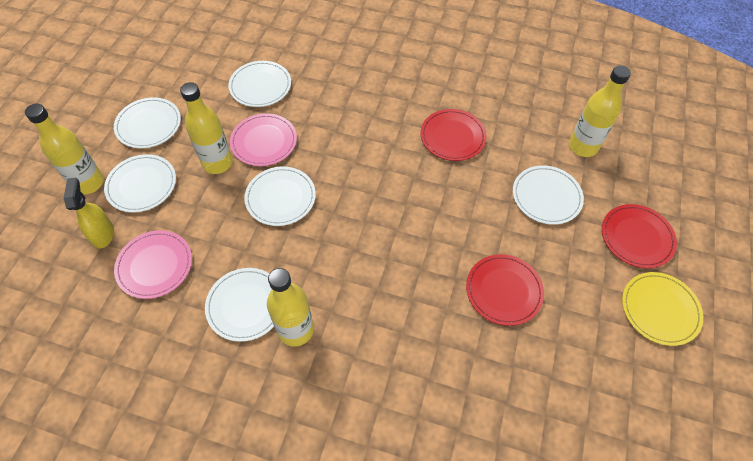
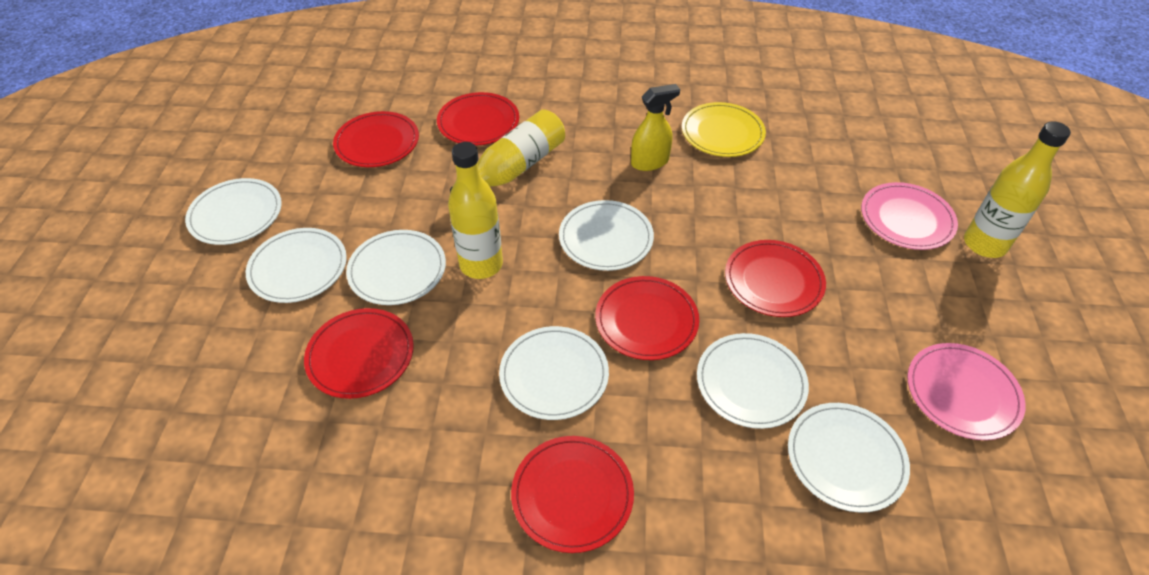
red plate: [420,109,487,161] [466,254,544,326] [602,204,677,268] = 3 -> [304,308,414,399] [333,111,419,167] [437,92,519,146] [511,436,634,553] [595,276,699,360] [725,240,826,317] = 6
white plate: [104,154,176,213] [114,97,181,148] [205,268,274,342] [228,61,291,107] [244,167,316,226] [513,166,584,225] = 6 -> [185,178,282,245] [246,228,347,303] [346,230,446,305] [499,326,609,420] [559,200,654,271] [697,333,809,429] [788,403,910,513] = 7
yellow bottle: [25,103,104,195] [180,82,233,174] [267,268,314,347] [569,66,631,157] = 4 -> [448,142,503,279] [450,109,565,193] [964,121,1071,258] = 3

